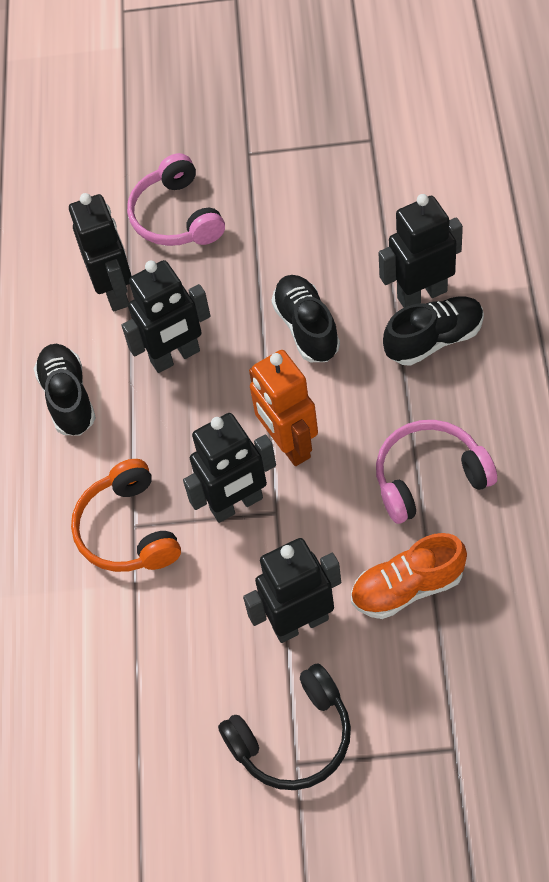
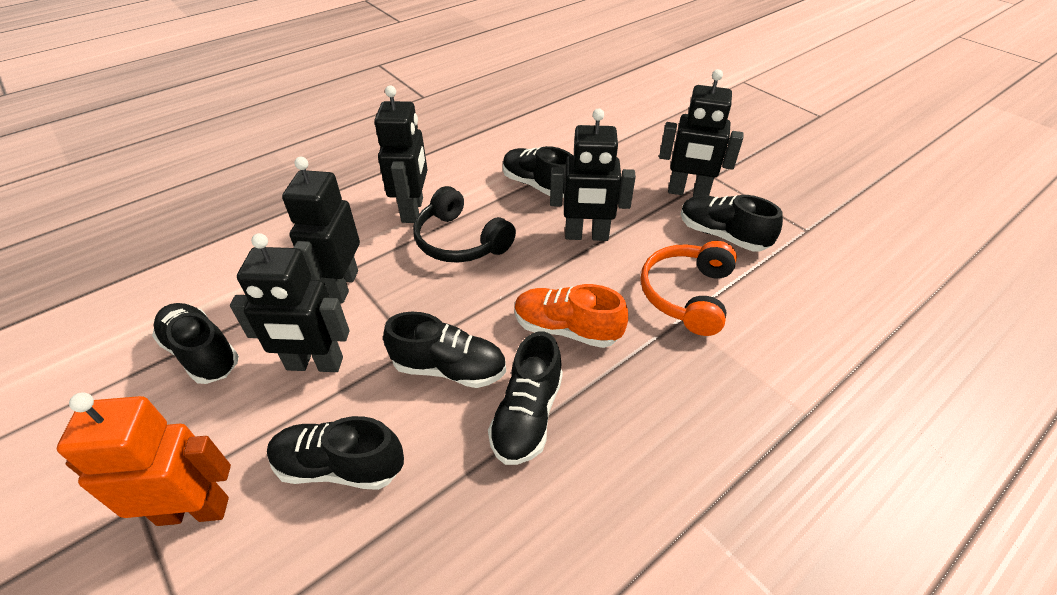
black shoe: [34,344,96,436] [271,275,340,362] [383,296,484,366] = 3 -> [152,303,239,384] [267,416,404,490] [383,312,506,388] [488,331,563,465] [503,146,573,198] [681,195,783,252] = 6
pink headphones: [127,153,225,246] [376,420,497,524] = 2 -> none = 0

